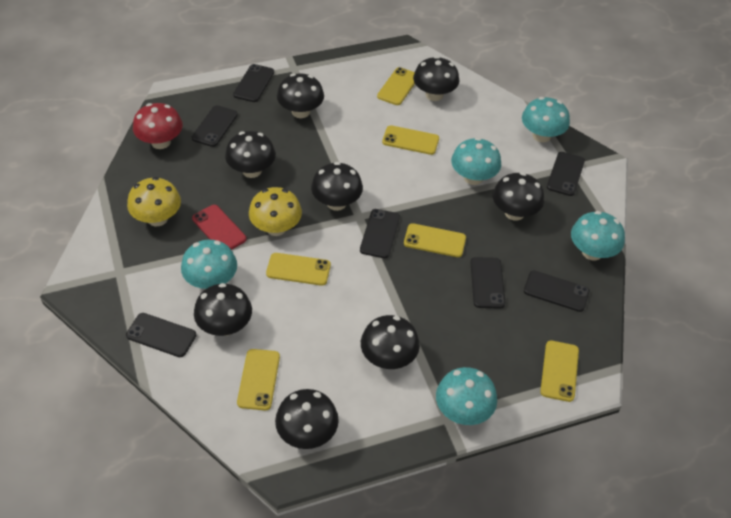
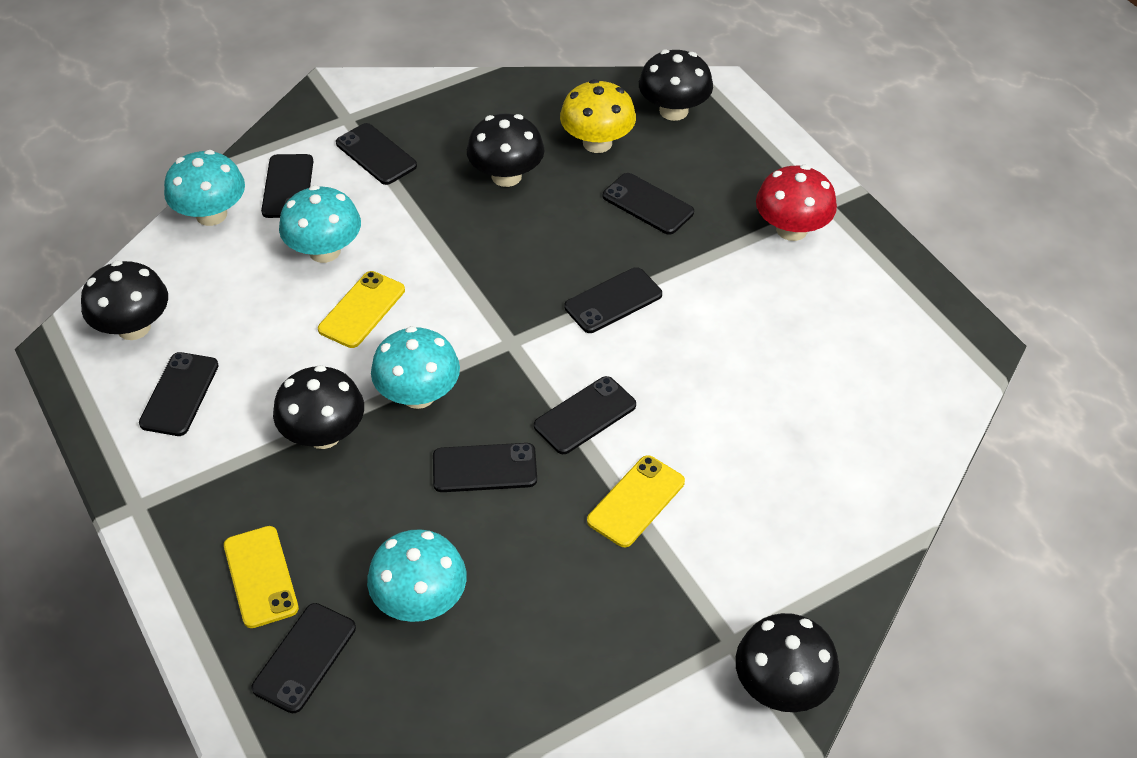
black mushroom: [194,283,252,336] [225,131,276,178] [275,389,339,449] [277,73,324,118] [311,162,363,211] [361,315,420,369] [413,56,459,101] [493,172,544,221] = 8 -> [81,261,168,340] [273,365,364,449] [467,113,544,187] [639,49,713,121] [735,613,839,712] = 5
black phone: [126,313,197,357] [192,105,238,147] [233,64,274,102] [360,209,400,258] [470,257,506,309] [524,270,590,312] [547,152,585,196] = 7 -> [139,352,219,436] [252,603,356,713] [261,154,313,218] [336,123,417,185] [433,443,537,492] [534,376,636,454] [564,267,662,333] [603,173,694,235] = 8
red phone: [192,205,247,250] = 1 -> none = 0
turquoise mushroom: [181,240,237,289] [436,367,497,425] [451,137,501,185] [522,97,570,142] [571,211,625,261] = 5 -> [164,150,245,226] [279,185,361,263] [367,529,467,622] [371,326,460,409] = 4
yellow mushroom: [127,177,181,227] [249,187,302,236] = 2 -> [560,79,636,153] = 1
yellow phone: [237,349,280,410] [266,253,331,286] [377,67,415,105] [382,125,439,155] [404,223,466,257] [540,340,579,402] = 6 -> [224,526,299,628] [318,271,405,348] [587,455,685,547] = 3

